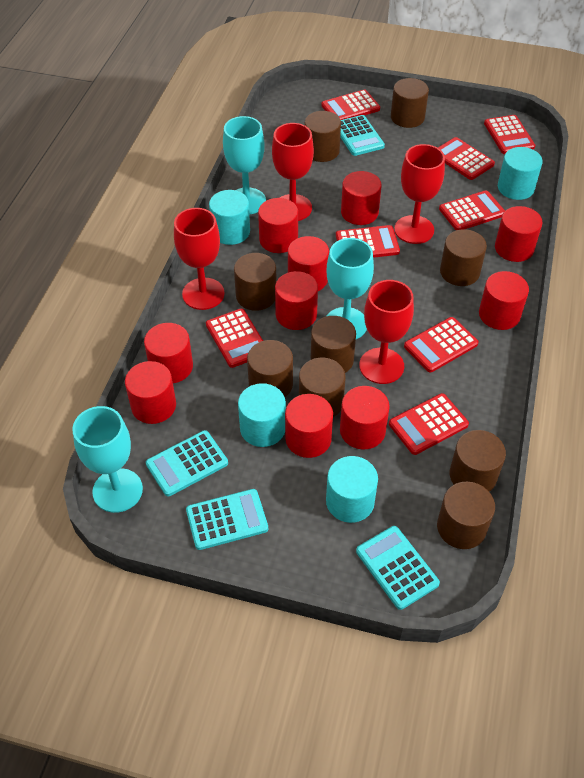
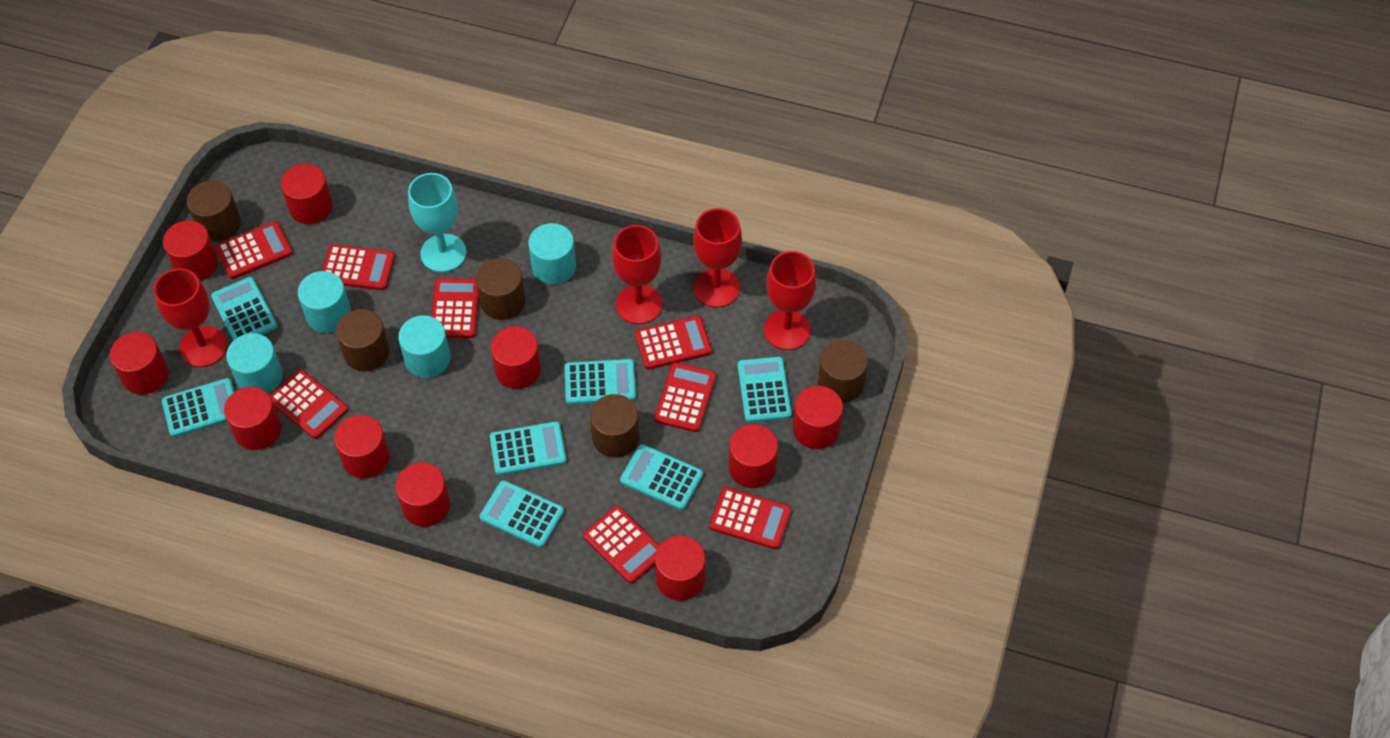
brown cylinder: [234,253,277,311] [247,340,293,397] [299,358,346,417] [305,111,341,162] [311,316,356,373] [391,78,429,128] [437,482,495,549] [440,229,487,286] [450,430,506,492] = 9 -> [187,181,241,241] [336,309,390,371] [476,258,525,320] [590,394,639,458] [818,340,868,403] = 5
turquoise calculator: [146,430,228,497] [186,489,268,550] [340,115,385,156] [356,526,440,610] = 4 -> [162,378,235,437] [211,277,277,341] [479,480,564,548] [490,422,567,475] [564,359,636,405] [620,444,703,510] [737,357,792,423] = 7
turquoise goblet: [72,406,143,513] [223,116,266,215] [327,238,374,339] = 3 -> [408,173,467,272] = 1

